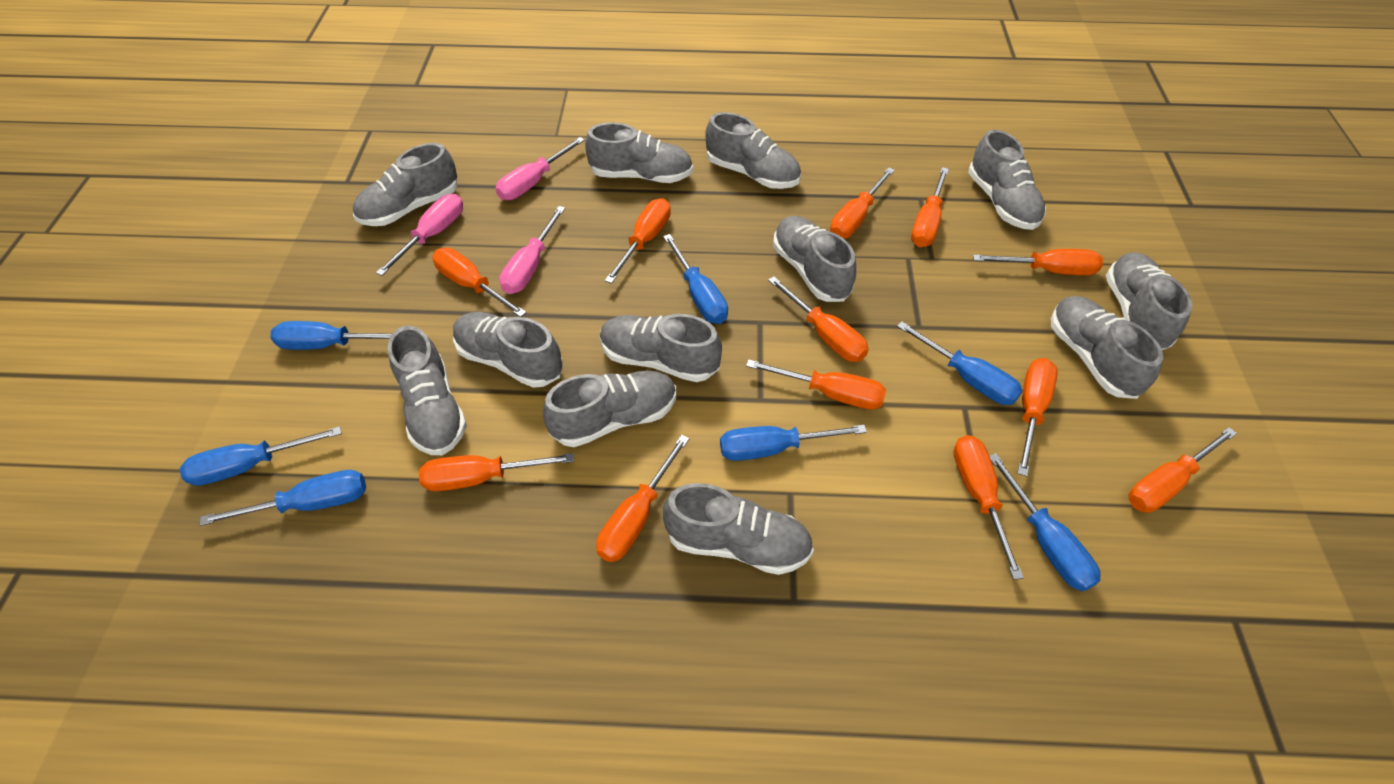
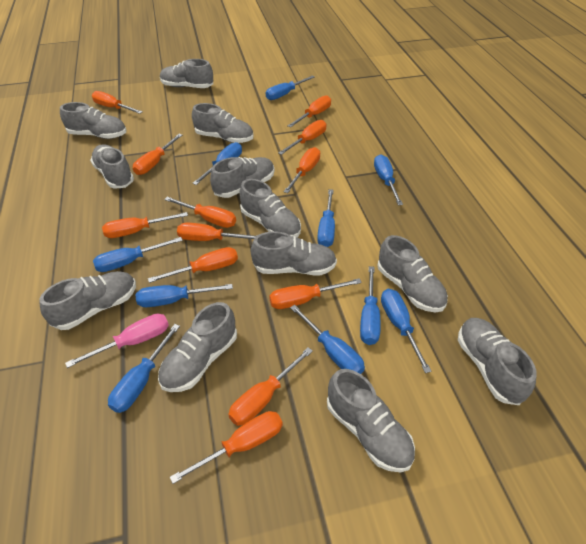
blue screwdriver: [179,426,341,486] [200,470,366,526] [271,321,393,350] [663,234,728,324] [720,425,867,461] [897,321,1023,405] [990,453,1100,591] = 7 -> [93,237,183,272] [108,324,180,413] [136,284,233,307] [192,142,242,185] [266,75,315,100] [290,305,365,374] [317,189,335,247] [360,266,381,345] [374,155,403,205] [381,289,431,373] = 10
pink screwdriver: [376,194,463,276] [495,137,585,200] [500,206,565,294] = 3 -> [65,314,169,368] = 1

